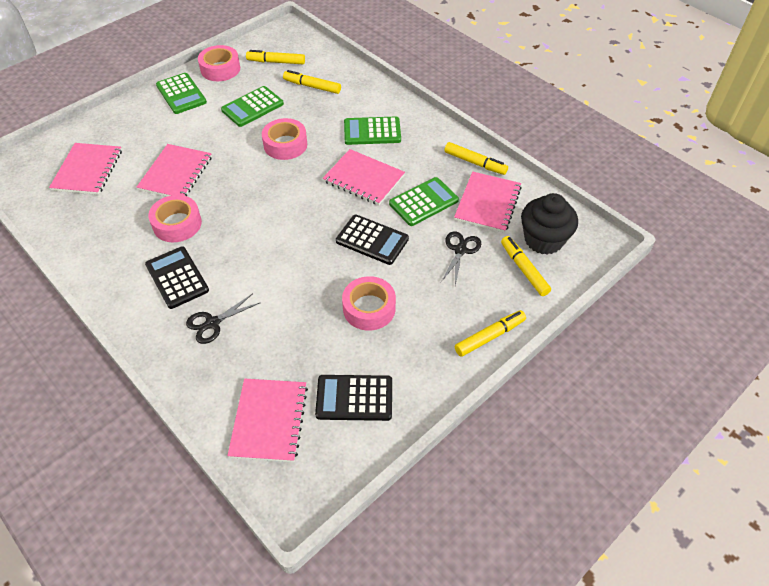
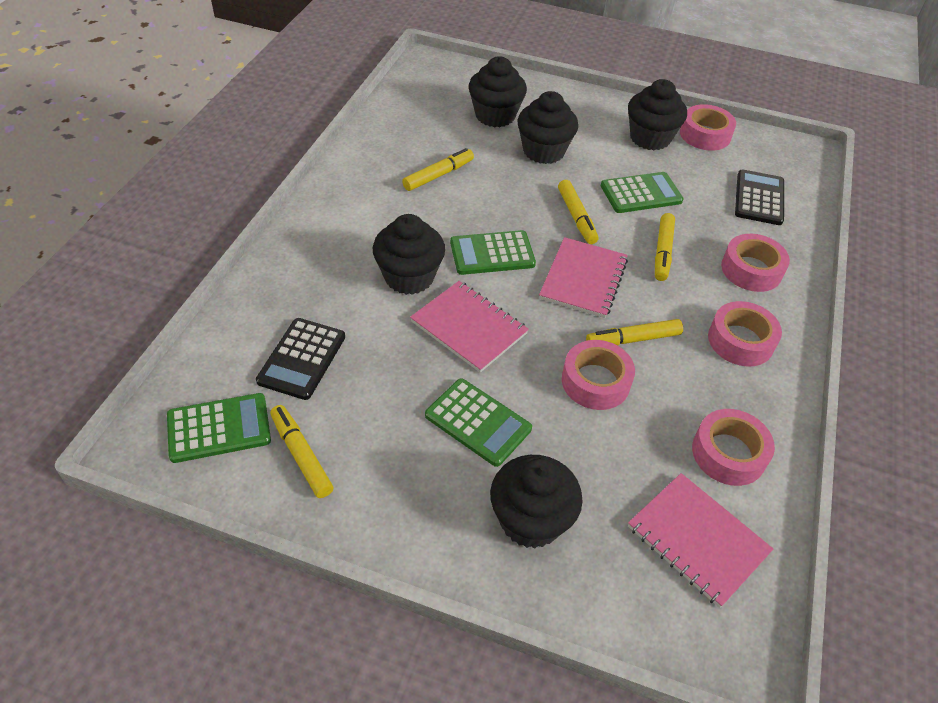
black calculator: [145,246,209,309] [315,375,392,421] [336,215,409,265] = 3 -> [256,318,345,400] [735,169,784,225] = 2
black cupcake: [521,193,578,255] = 1 -> [373,214,445,295] [469,56,527,127] [490,455,583,548] [518,91,578,164] [628,79,687,150] = 5
black scissors: [186,294,260,344] [441,231,481,285] = 2 -> none = 0
pink notebook: [49,143,122,195] [137,144,212,197] [227,379,308,462] [323,149,405,205] [454,171,522,233] = 5 -> [410,281,529,373] [539,237,628,318] [628,473,773,608] = 3
pink tape: [148,195,202,242] [198,45,240,81] [262,118,307,160] [342,276,396,331] = 4 -> [562,340,635,410] [680,104,736,150] [692,409,775,486] [708,301,782,366] [721,234,790,292] = 5

